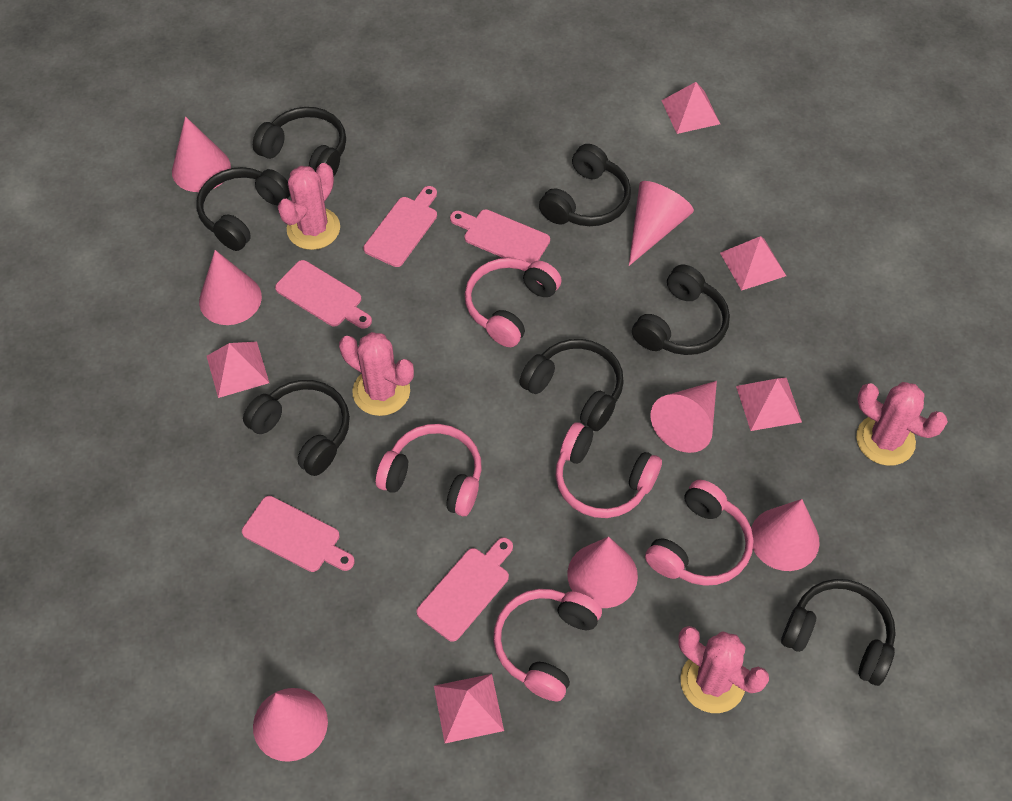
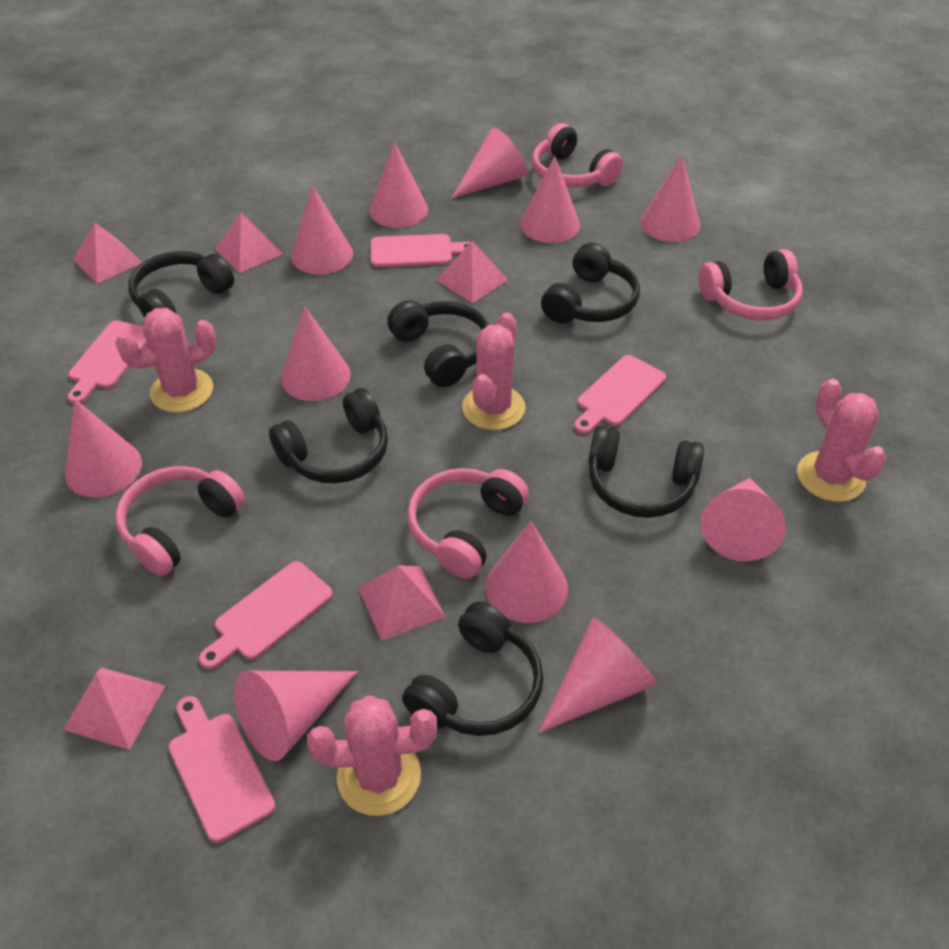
black headphones: [196,167,290,251] [243,380,350,476] [253,107,346,176] [519,339,624,431] [539,144,631,226] [632,265,730,355] [781,579,896,686] = 7 -> [128,251,234,318] [269,388,388,484] [387,300,489,387] [402,602,543,736] [541,243,640,323] [589,425,704,518] = 6
pink cone: [172,116,231,192] [199,250,262,325] [253,688,328,762] [567,537,638,608] [629,181,694,266] [650,381,717,453] [751,499,820,571] = 7 -> [65,399,142,497] [234,671,358,761] [281,306,351,401] [291,186,353,275] [369,141,428,228] [451,127,528,199] [485,521,568,623] [520,156,580,243] [538,617,657,733] [640,155,700,242] [701,478,786,561] = 11
pink headphones: [376,424,482,516] [464,258,562,347] [493,589,602,701] [555,422,662,518] [645,480,753,586] = 5 -> [115,466,245,576] [407,468,529,579] [532,123,623,188] [699,249,803,321] = 4

